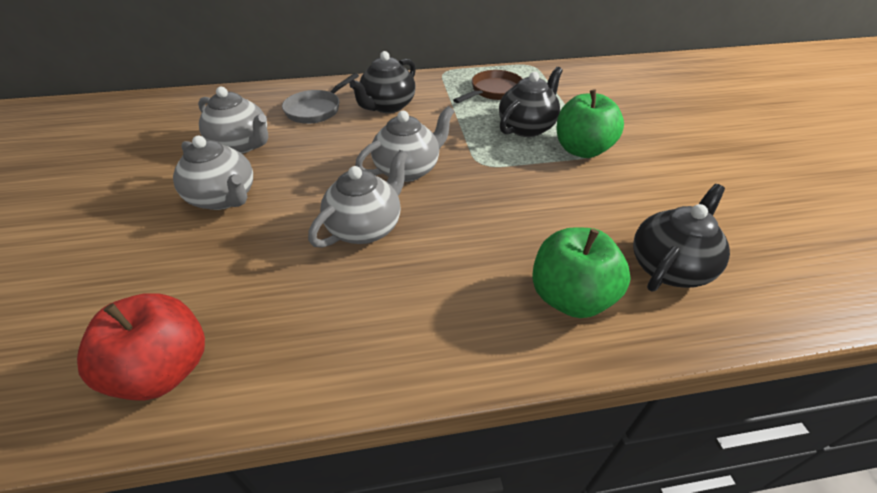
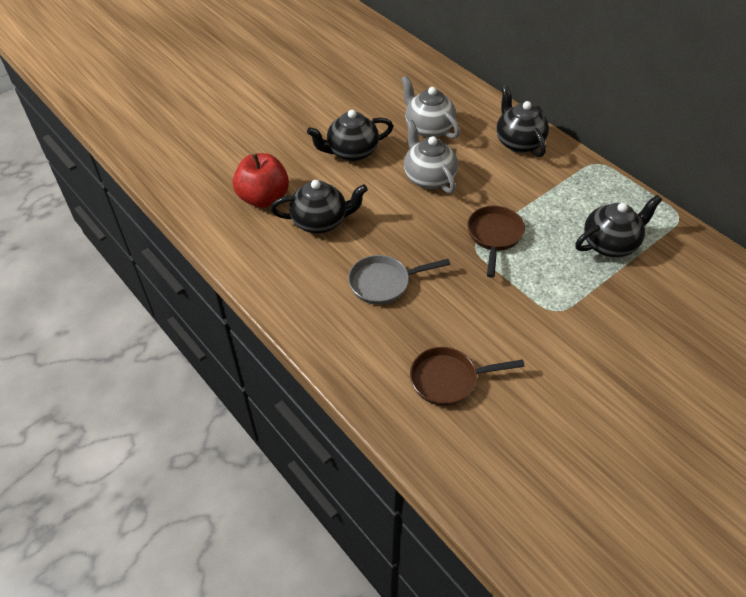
black teapot: [349,51,416,113] [499,67,563,137] [633,184,730,291] = 3 -> [270,180,368,233] [307,110,393,161] [496,86,549,157] [575,195,662,257] = 4
brown pan: [453,70,522,103] = 1 -> [410,347,525,406] [467,206,525,278] = 2
green apple: [532,228,631,318] [557,89,624,158] = 2 -> none = 0
grey teapot: [173,136,253,210] [198,87,268,154] [308,150,408,248] [355,106,455,182] = 4 -> [401,76,460,139] [404,120,458,193] = 2

